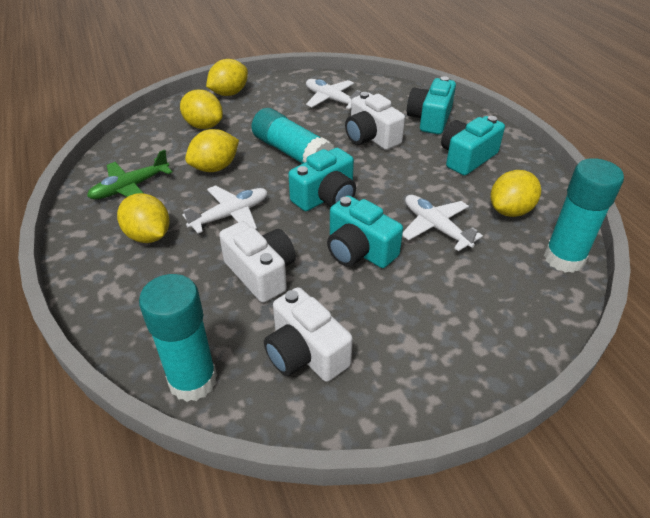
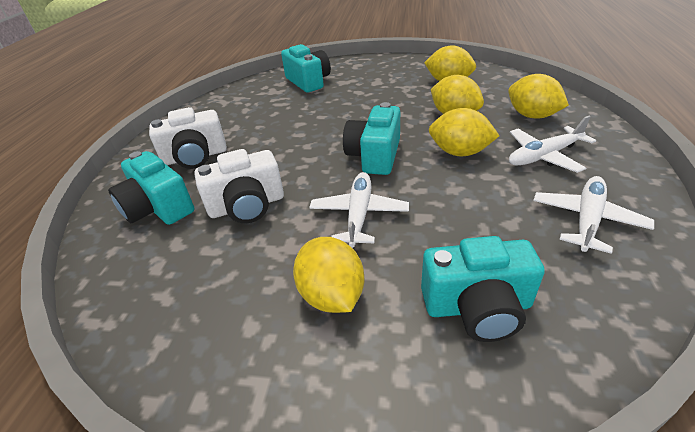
green plane: [87,149,173,199] = 1 -> none = 0
turquoise glue stick: [139,274,217,402] [251,108,334,164] [544,158,624,273] = 3 -> none = 0
white camera: [219,221,296,303] [264,287,353,382] [345,92,405,150] = 3 -> [149,107,227,169] [194,149,284,223] = 2

